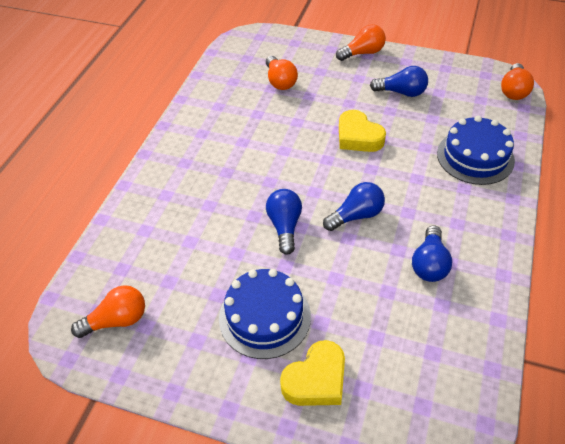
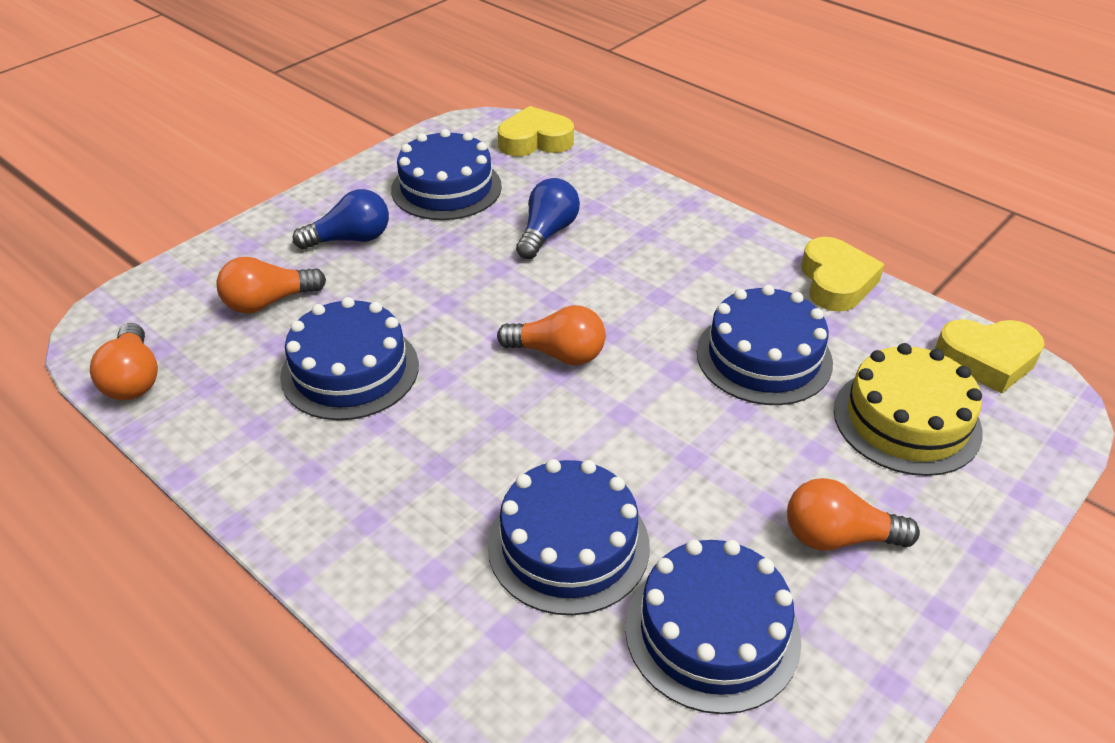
blue cake: [219,269,311,359] [437,116,515,185] = 2 -> [280,297,419,420] [391,129,502,220] [488,459,650,615] [625,539,801,714] [697,285,833,405] = 5
blue light bulb: [266,189,302,255] [323,182,385,231] [370,66,428,97] [412,225,452,282] = 4 -> [293,189,389,249] [516,178,580,259] = 2
yellow cake: none = 0 -> [834,343,983,476] = 1
yellow heart: [280,340,345,406] [339,110,386,152] = 2 -> [498,106,574,156] [801,237,885,312] [935,319,1045,394] = 3

